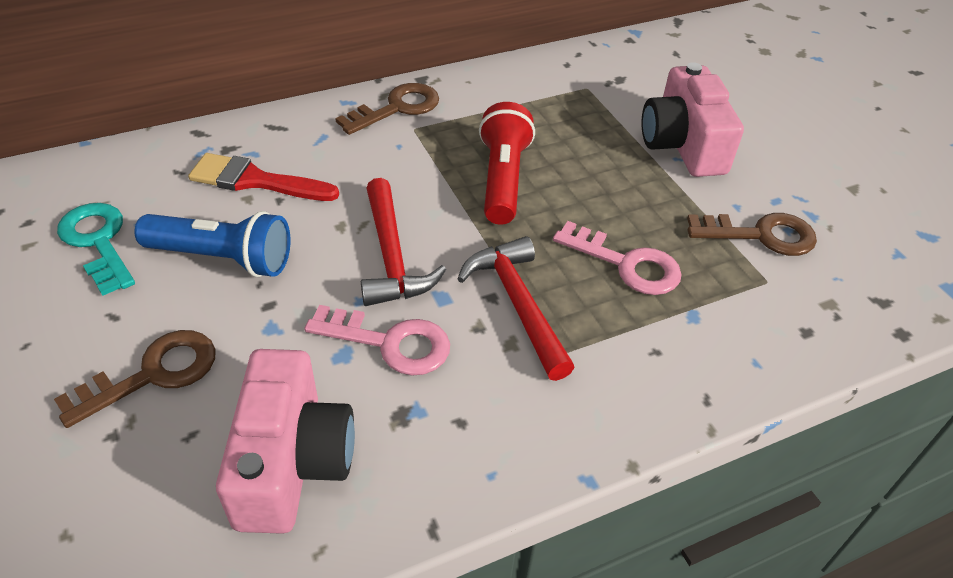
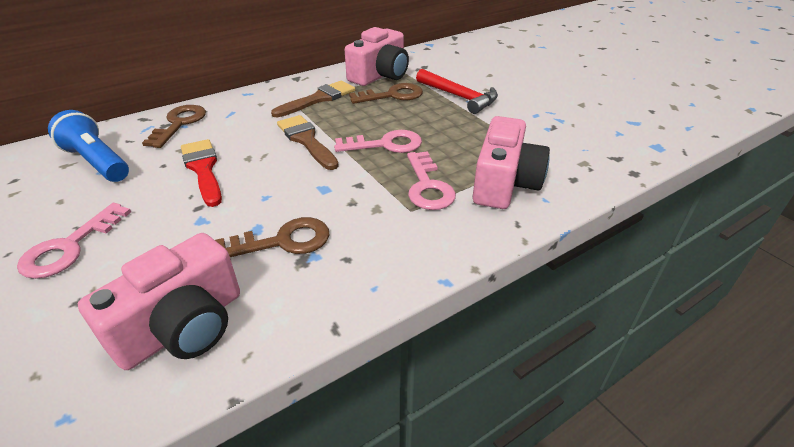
brown brush: none = 0 -> [271,81,355,117] [277,115,339,170] = 2
pink camera: [216,349,355,534] [641,62,744,177] = 2 -> [78,233,240,370] [345,27,409,86] [473,116,550,209] = 3
pink key: [304,305,450,376] [553,221,682,295] = 2 -> [17,203,131,279] [334,130,422,153] [407,151,456,210] = 3
red flashlight: [479,102,535,225] = 1 -> none = 0
red hammer: [361,178,446,306] [457,236,575,381] = 2 -> [416,69,498,114] = 1
turquoise key: [57,203,135,296] = 1 -> none = 0

